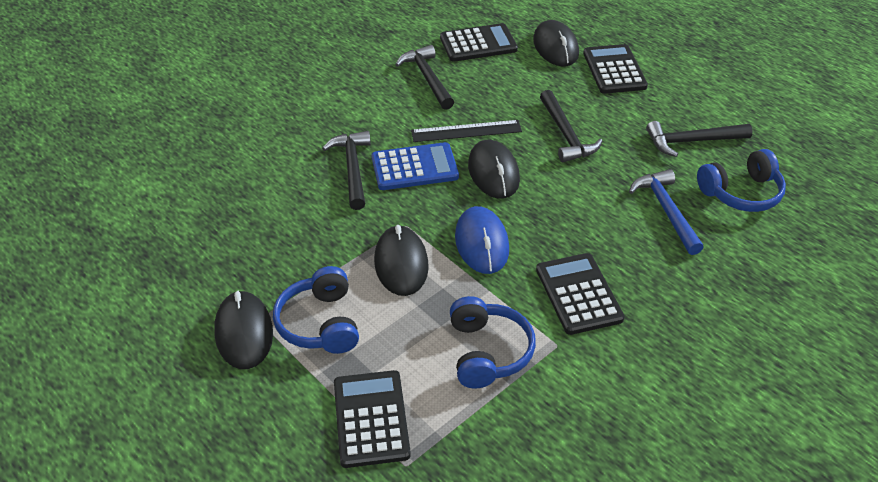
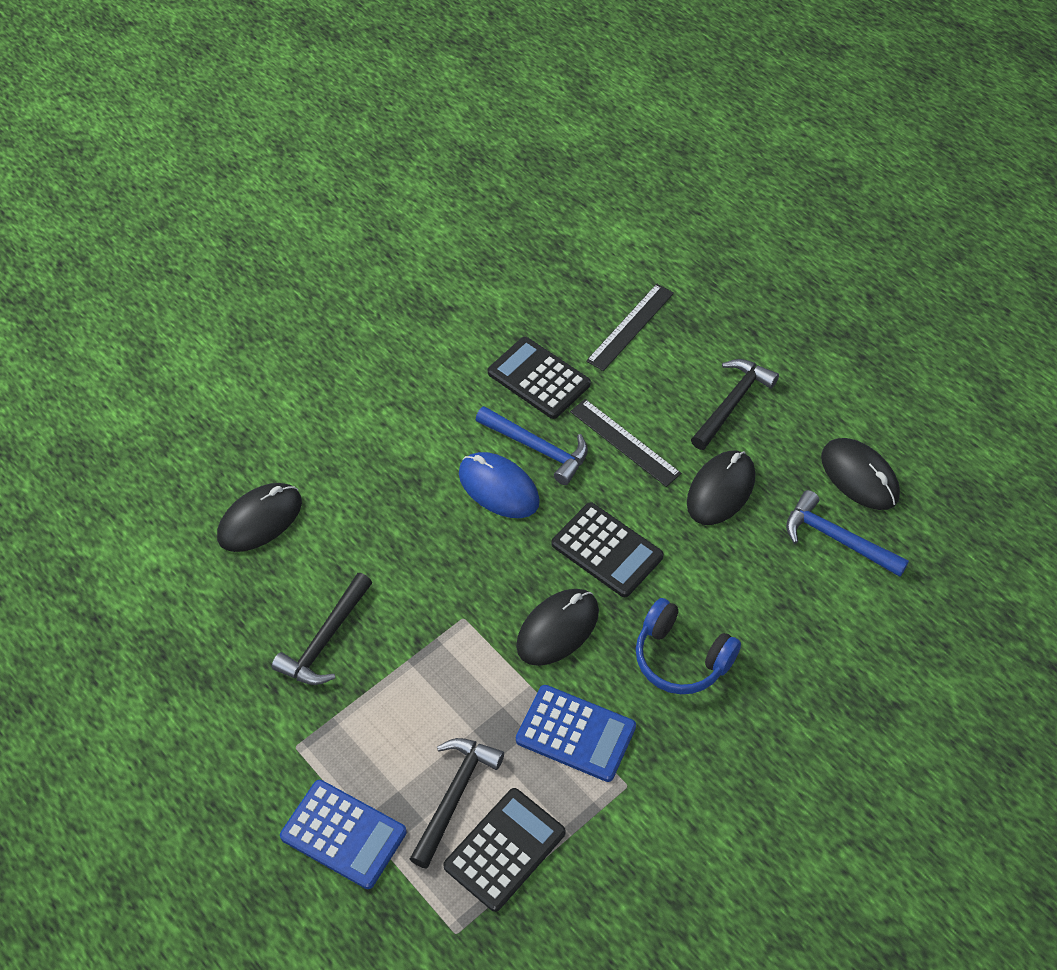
black calculator: [334,370,411,468] [440,23,518,62] [536,253,625,335] [583,44,648,94] = 4 -> [443,788,566,912] [488,337,591,419] [552,502,664,597] = 3
black hammer: [322,131,371,210] [396,45,454,110] [540,90,602,162] [646,121,753,157] = 4 -> [272,573,372,685] [410,738,504,869] [691,359,779,450] = 3
black ruler: [411,120,522,142] = 1 -> [570,399,681,487] [586,284,674,371] = 2
blue calculator: [372,142,459,190] = 1 -> [280,780,407,889] [516,685,636,782] = 2
blue hammer: [629,169,704,255] = 1 -> [476,406,588,485] [786,490,909,577] = 2
blue headphones: [273,266,359,354] [450,296,536,388] [697,149,786,212] = 3 -> [636,598,741,694] = 1

